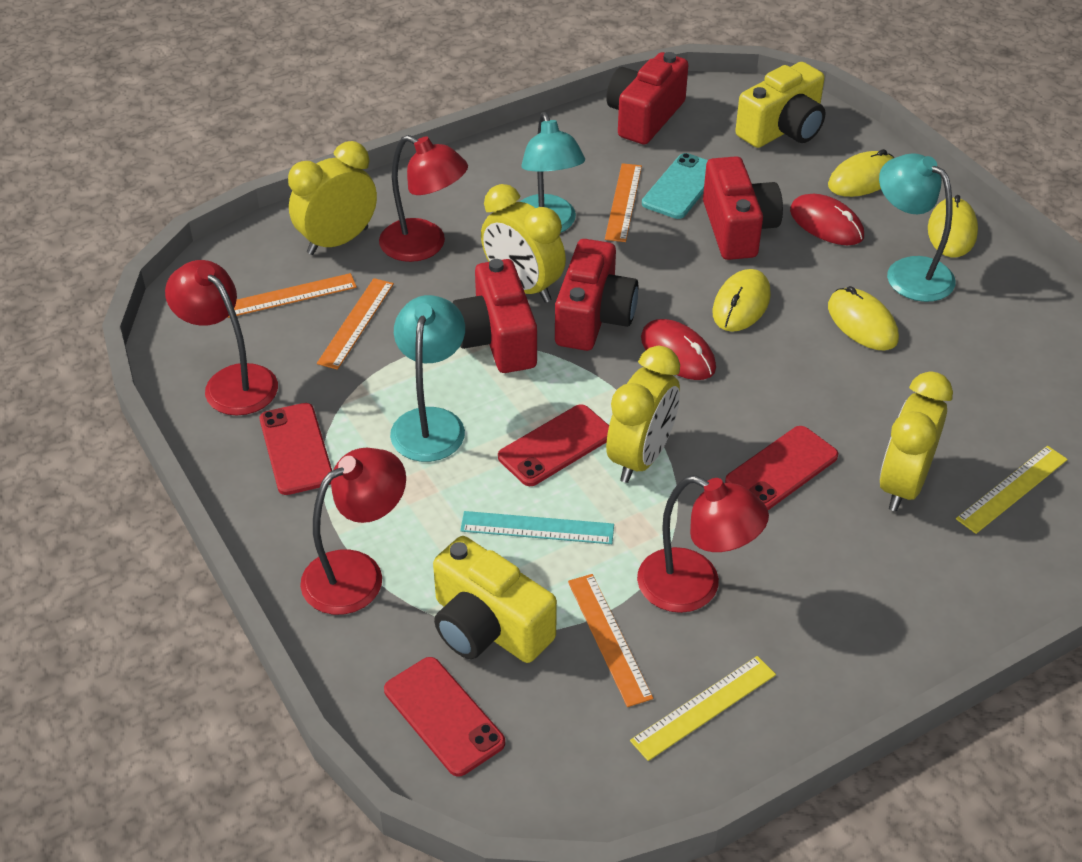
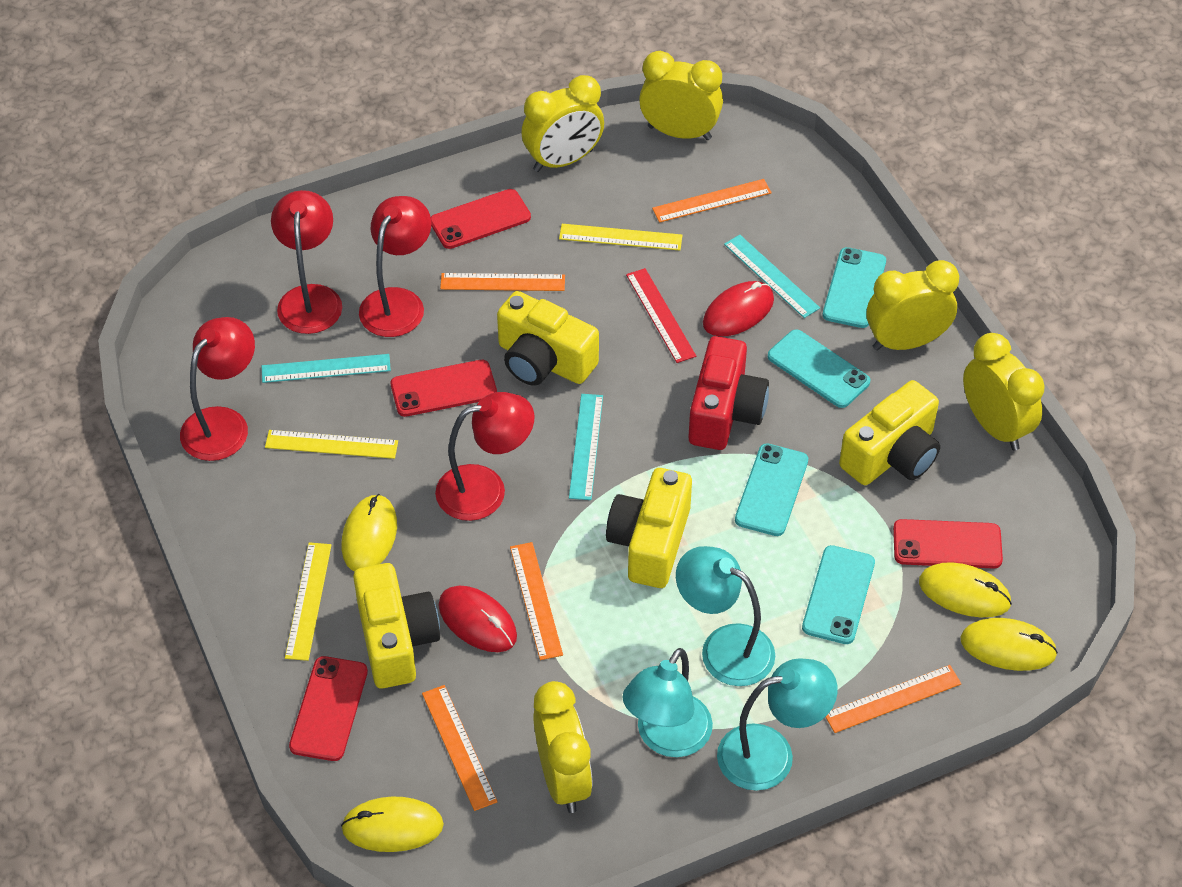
orange ruler: [228,273,357,318] [317,278,394,370] [568,574,653,707] [605,163,642,242] = 4 -> [422,685,497,811] [440,273,565,291] [510,542,563,660] [652,179,772,223] [826,665,961,733] = 5
red camera: [453,259,537,373] [555,239,638,351] [606,52,689,144] [703,156,783,260] = 4 -> [689,336,769,450] = 1
red ruler: none = 0 -> [626,268,696,363] = 1
turquoise phone: [642,153,708,219] = 1 -> [735,443,808,536] [768,329,871,408] [802,545,875,644] [823,247,886,328] = 4
turquoise ruler: [460,511,614,544] = 1 -> [262,354,391,383] [569,394,603,500] [724,235,820,318] = 3
yellow camera: [433,536,557,663] [735,62,826,148] = 2 -> [353,563,440,689] [497,291,599,386] [606,468,692,588] [839,380,940,485] = 4
yellow clock: [288,141,377,255] [481,184,566,303] [606,346,680,483] [879,371,953,511] = 4 -> [521,75,604,172] [533,681,593,813] [639,51,723,140] [866,260,959,351] [963,333,1045,451] = 5
yellow ruler: [630,656,776,761] [956,446,1068,534] = 2 -> [265,430,398,459] [285,542,331,661] [559,224,682,251] = 3

